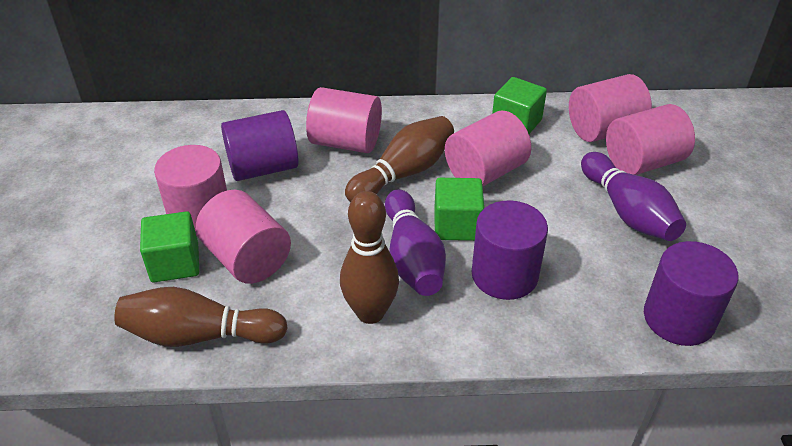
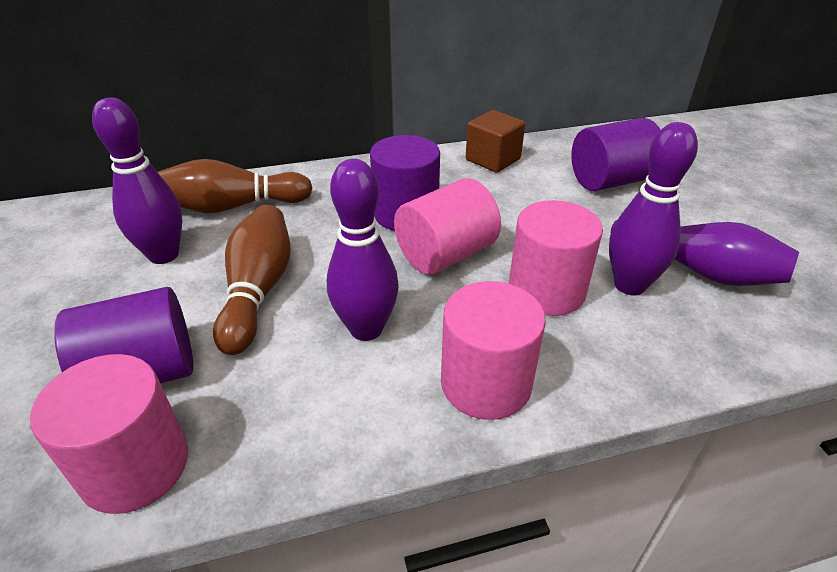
brown bowling pin: [114,287,288,347] [340,191,399,324] [345,116,454,202] = 3 -> [158,159,312,213] [213,205,290,355] = 2
brown cube: none = 0 -> [466,110,525,173] = 1
green cube: [140,211,199,282] [434,178,484,241] [492,77,547,134] = 3 -> none = 0
pink cylinder: [154,145,227,236] [196,190,291,284] [306,87,382,153] [445,111,531,186] [569,74,652,142] [606,104,695,175] = 6 -> [30,354,188,514] [394,178,501,275] [441,281,546,420] [509,200,603,316] = 4
purple bowling pin: [385,189,446,296] [581,152,686,241] = 2 -> [92,98,182,264] [327,159,399,341] [609,122,698,295] [611,219,799,286] = 4

